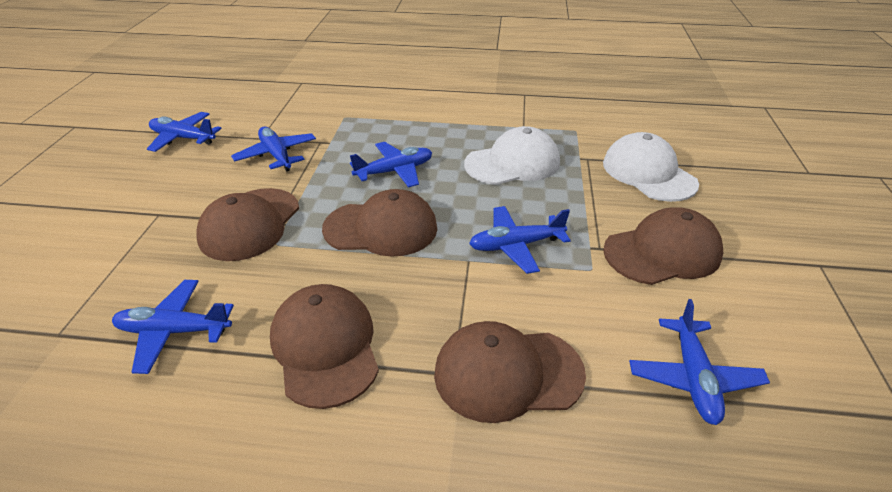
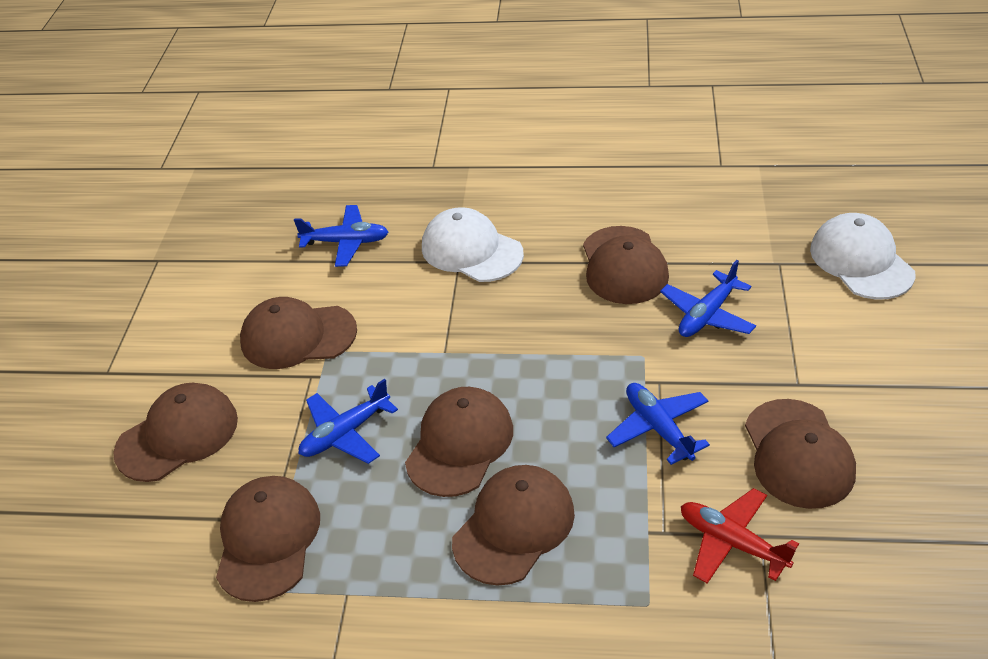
blue plane: [112,280,234,374] [147,112,222,152] [231,126,316,171] [350,142,432,188] [469,206,571,274] [629,299,770,425] = 6 -> [294,205,388,267] [299,379,398,464] [606,383,710,465] [660,260,756,337] = 4
brown cap: [196,188,299,261] [270,284,379,409] [322,189,437,257] [434,321,586,423] [603,207,723,285] = 5 -> [113,383,238,482] [216,476,320,602] [240,297,357,369] [405,387,513,497] [452,465,575,586] [583,226,669,304] [745,399,856,509] = 7
red plane: none = 0 -> [681,488,799,583] = 1

